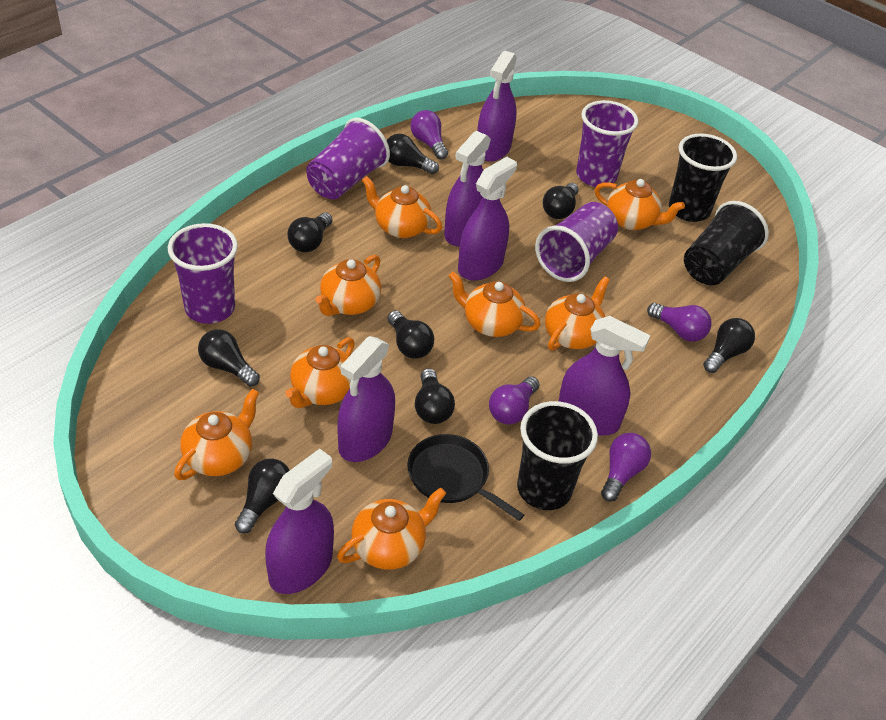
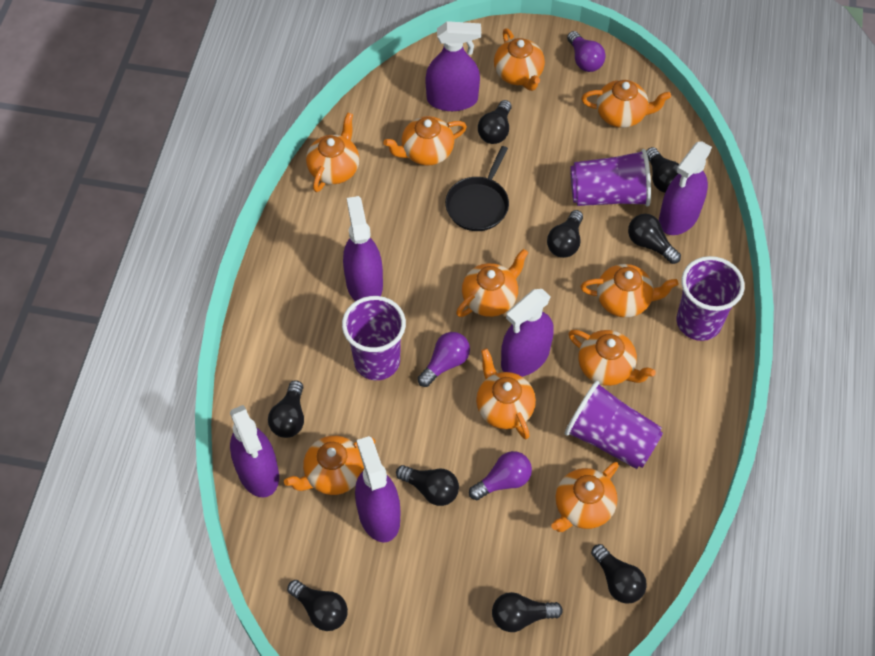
black cup: [517,401,598,510] [669,133,737,222] [684,201,769,285] = 3 -> none = 0
black light bulb: [198,329,260,387] [235,458,290,534] [287,212,333,252] [387,134,439,174] [387,310,434,359] [415,368,455,424] [543,183,579,219] [703,318,755,373] = 8 -> [268,380,304,438] [287,580,348,631] [396,465,459,506] [478,100,512,144] [492,592,563,632] [547,210,583,258] [591,544,647,604] [628,214,681,264] [646,147,679,193] = 9
orange teapot: [174,389,259,480] [285,337,355,408] [316,255,381,316] [337,488,446,570] [362,176,442,238] [449,271,541,337] [545,276,610,351] [594,179,685,230] = 8 -> [284,436,375,495] [306,112,359,192] [383,116,467,166] [456,249,528,317] [476,348,536,439] [494,28,545,91] [551,462,619,532] [568,330,656,386] [580,264,678,317] [581,80,671,128] = 10
purple light bulb: [410,110,448,160] [489,376,539,424] [601,433,651,502] [647,303,712,341] = 4 -> [418,332,470,387] [469,451,532,500] [567,31,606,72] = 3

